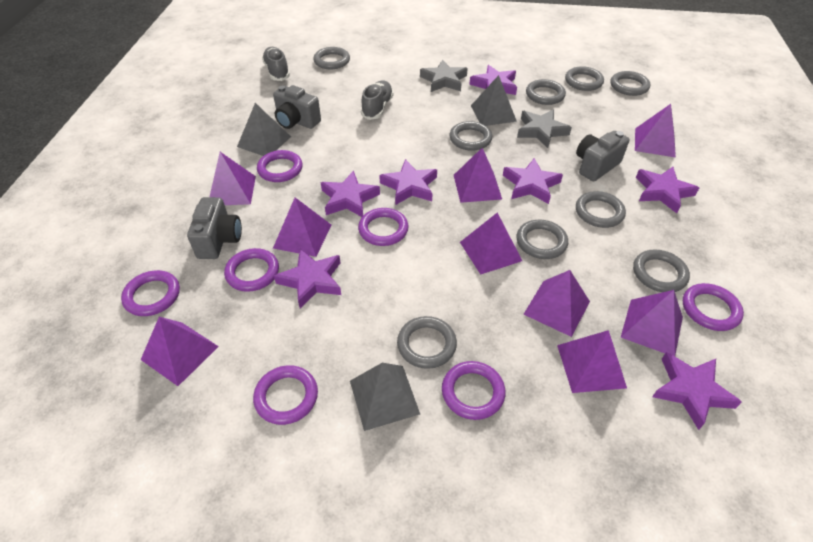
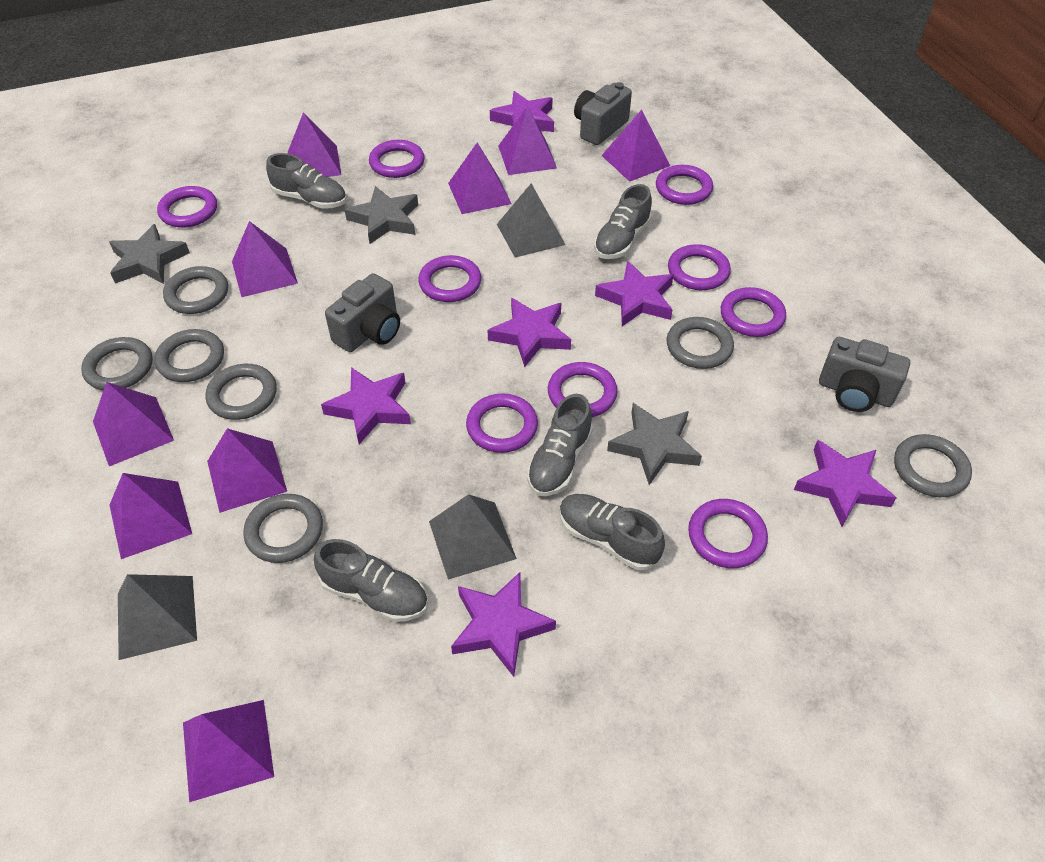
grey ring: [313,47,350,69] [397,316,457,369] [449,121,492,151] [516,220,568,259] [526,79,566,105] [565,66,604,91] [576,191,626,228] [611,71,650,96] [633,249,690,292] = 9 -> [81,337,153,390] [155,329,224,382] [163,266,228,314] [205,364,277,420] [243,494,323,563] [667,317,734,369] [894,434,972,497] = 7
grey shoe: [262,47,290,81] [361,80,394,120] = 2 -> [266,153,347,209] [314,539,428,622] [527,394,593,496] [560,494,665,570] [594,184,652,259] = 5
grey star: [420,60,468,92] [517,109,572,148] = 2 -> [109,224,190,284] [344,186,418,244] [607,403,702,485] = 3
purple ring: [121,270,180,316] [224,248,279,292] [253,365,318,425] [257,150,303,182] [358,208,409,246] [442,361,506,420] [683,283,744,331] = 7 -> [157,186,217,228] [369,140,425,178] [418,255,481,302] [466,393,538,453] [548,362,618,417] [656,165,713,205] [668,244,731,290] [688,499,768,568] [721,287,786,337] = 9
purple star: [274,249,341,308] [321,171,380,217] [379,159,437,205] [469,65,517,95] [503,158,563,204] [636,167,699,213] [652,352,742,430] = 7 -> [321,367,411,444] [451,572,556,677] [488,298,571,367] [490,91,554,132] [595,261,674,326] [794,440,897,527] = 6

